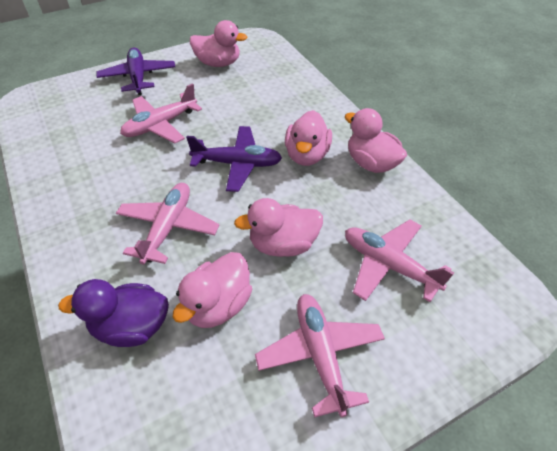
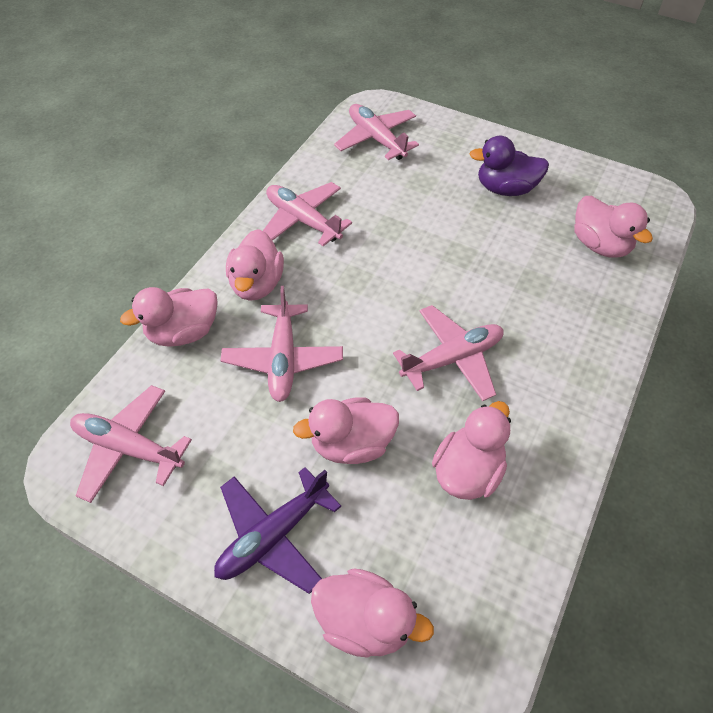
pink duck: [173,252,252,328] [190,20,247,67] [234,198,323,257] [285,110,332,166] [345,108,407,173] = 5 -> [120,287,218,346] [226,229,284,301] [293,398,399,464] [311,569,434,658] [432,401,511,500] [574,196,653,258] = 6
pink plane: [116,183,219,265] [120,83,202,143] [255,294,385,417] [345,219,454,302] = 4 -> [70,385,192,503] [220,286,343,402] [263,182,352,246] [334,104,419,160] [393,305,504,401] = 5
purple plane: [97,48,175,95] [186,126,282,192] = 2 -> [214,467,341,594] = 1

